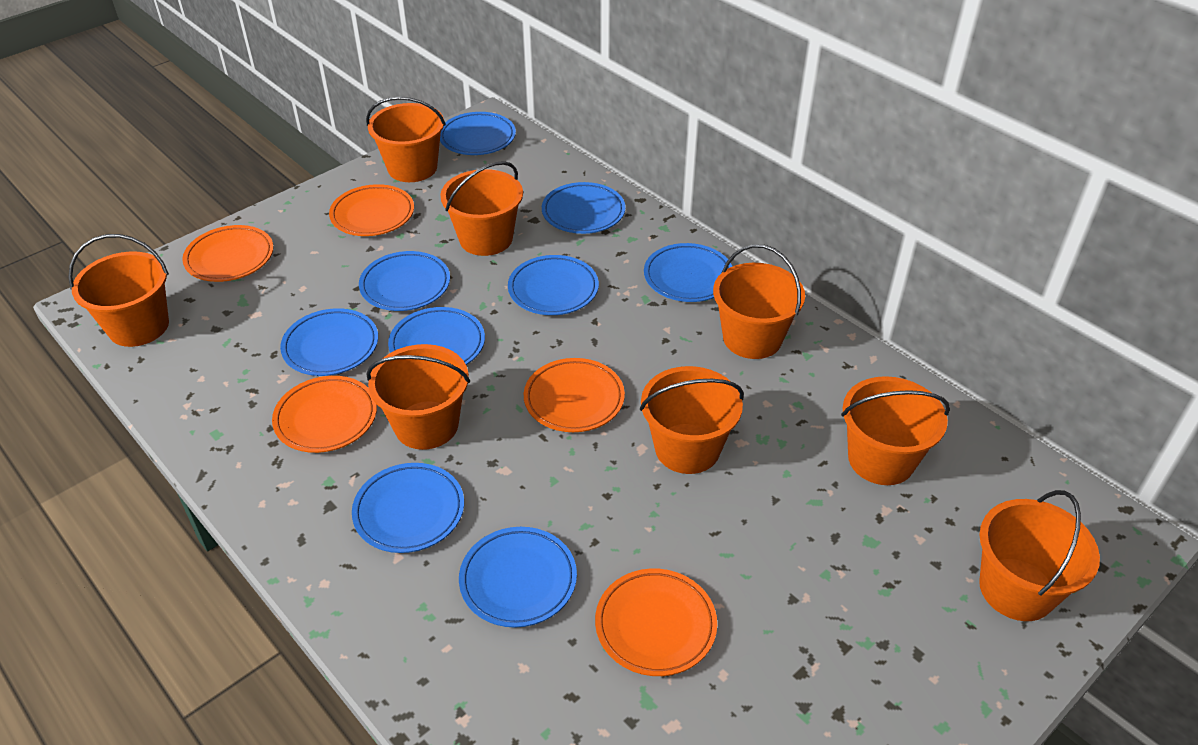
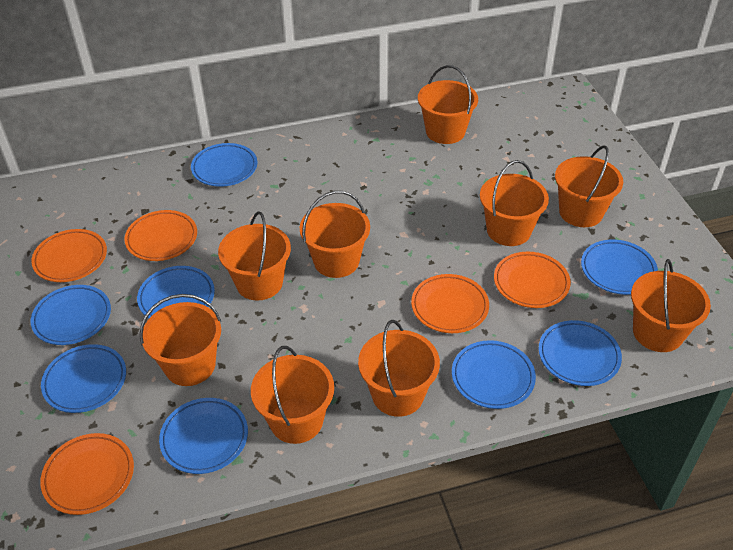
blue plate: [280,308,378,376] [352,463,464,553] [359,251,450,311] [388,307,485,365] [440,112,516,155] [459,527,577,627] [508,255,599,315] [542,182,625,234] [644,243,732,302] = 9 -> [31,285,111,345] [41,344,126,413] [137,266,215,318] [159,398,248,474] [191,143,257,187] [452,340,536,409] [539,320,622,386] [581,240,658,295] = 8
orange bucket: [68,234,169,347] [366,97,446,182] [366,344,470,450] [440,161,523,256] [640,366,744,474] [713,244,805,359] [841,376,950,485] [979,490,1100,621] = 8 -> [140,294,221,386] [218,212,291,301] [251,346,334,444] [300,191,370,278] [358,320,440,417] [418,65,478,144] [480,160,549,246] [555,146,623,227] [631,259,711,352] = 9

